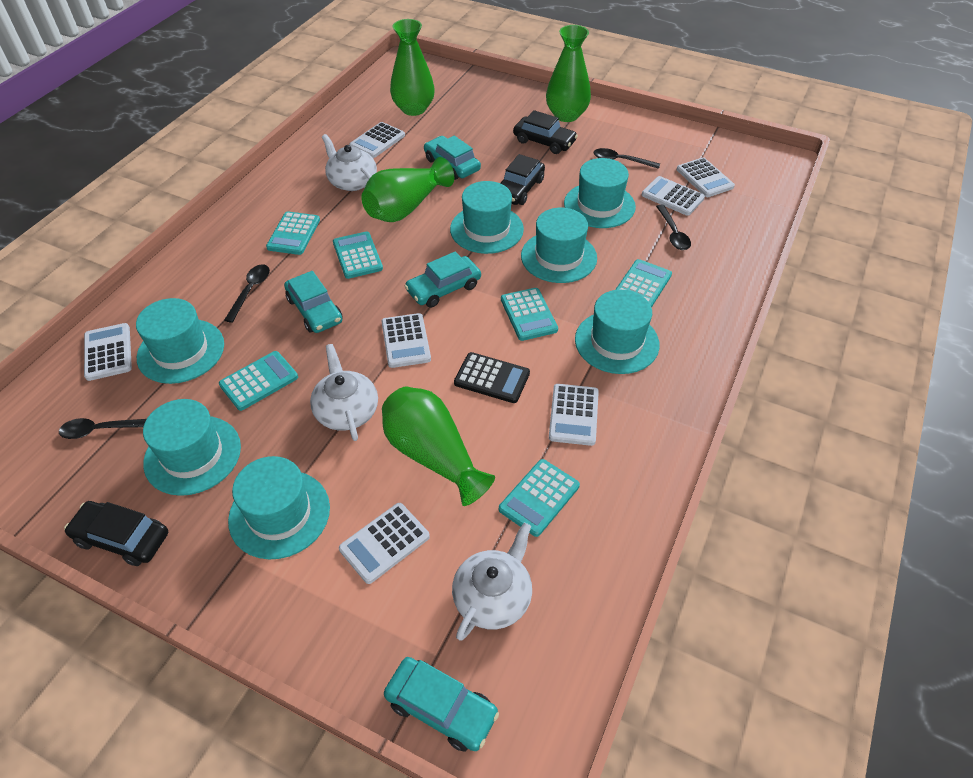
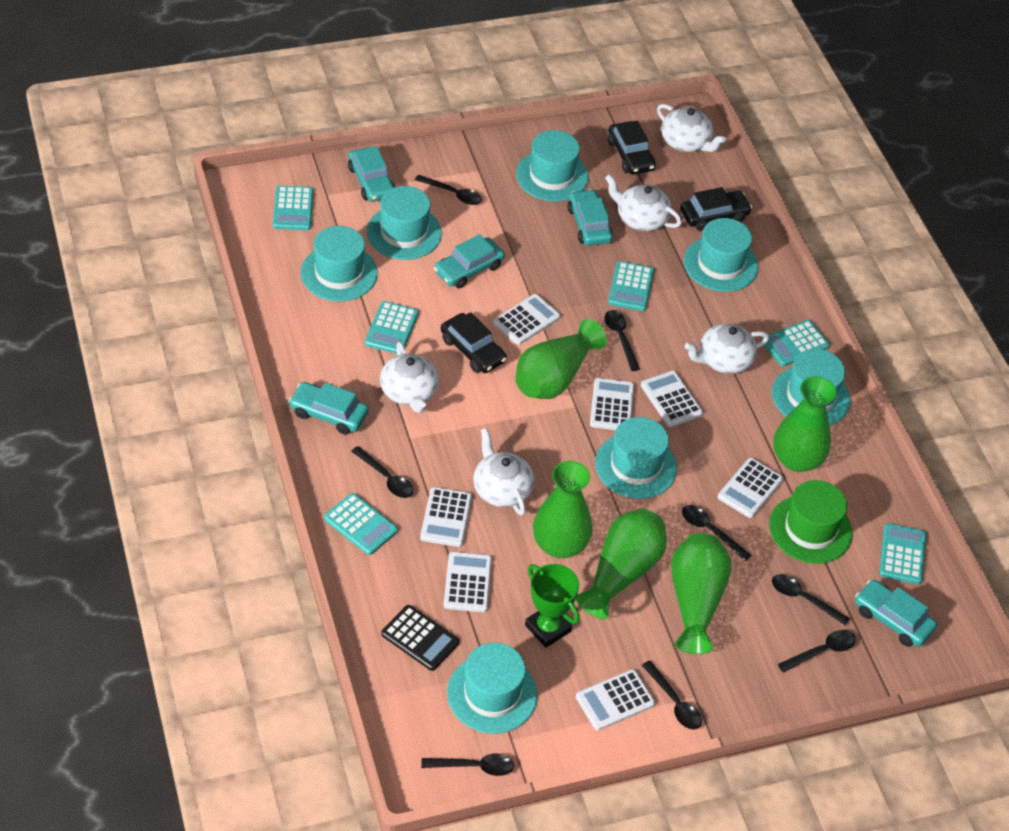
black spoon: [59,418,146,439] [224,264,270,323] [594,148,660,169] [656,205,691,250] = 4 -> [351,446,414,498] [415,175,482,205] [421,753,514,776] [605,310,640,371] [642,661,702,730] [682,505,751,561] [772,574,850,625] [778,630,856,673] = 8
green hat: none = 0 -> [769,480,853,564] = 1
green trophy: none = 0 -> [525,564,580,648] = 1
green vase: [361,157,454,222] [382,386,495,506] [390,19,435,116] [546,25,591,122] = 4 -> [515,319,607,399] [533,461,593,558] [576,509,667,619] [671,533,732,654] [773,376,837,472] = 5
turquoise car: [284,271,343,333] [384,657,499,752] [405,252,481,308] [424,136,481,180] = 4 -> [289,382,369,434] [348,146,395,202] [434,234,505,288] [567,189,613,246] [855,580,937,647] = 5
white teapot: [310,344,378,441] [322,134,377,191] [452,522,532,641] = 3 -> [380,342,439,413] [473,428,534,516] [605,174,682,231] [657,104,726,152] [685,324,769,374] = 5

